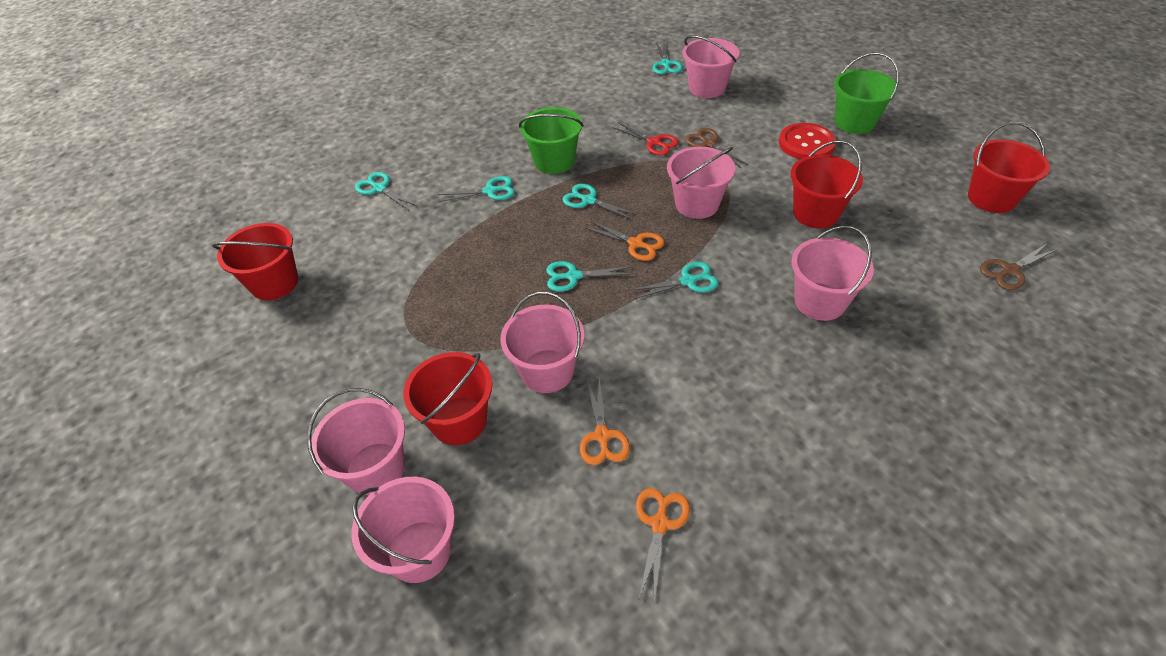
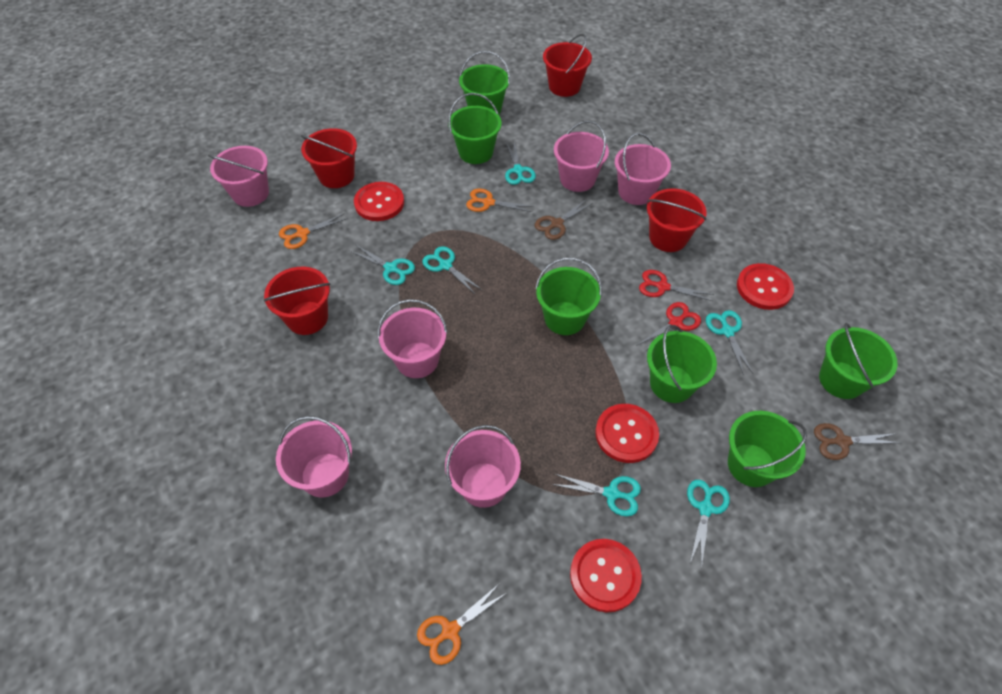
green bucket: [519,107,584,174] [834,52,899,134] = 2 -> [448,93,502,164] [459,51,510,114] [535,257,602,335] [647,325,717,403] [728,411,807,487] [819,323,898,399] = 6
red button: [779,123,836,159] = 1 -> [354,182,404,221] [570,539,642,612] [595,404,659,463] [737,263,794,310] = 4
red scissors: [612,122,679,156] = 1 -> [636,302,701,353] [639,270,714,301] = 2

